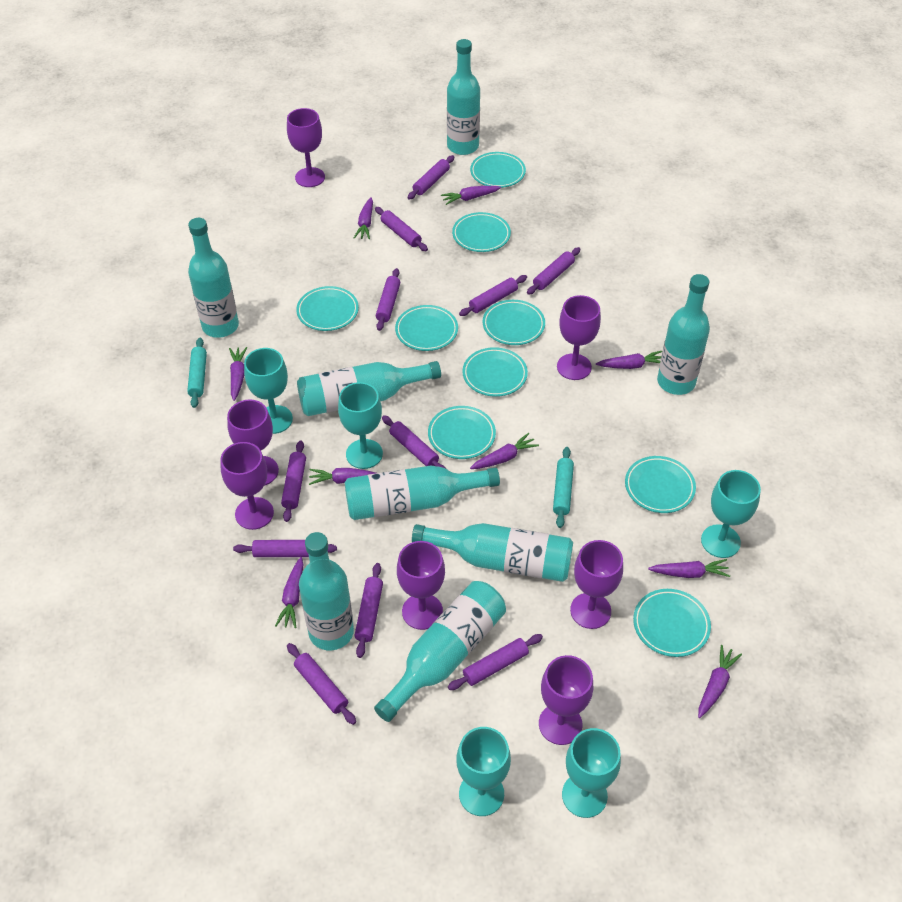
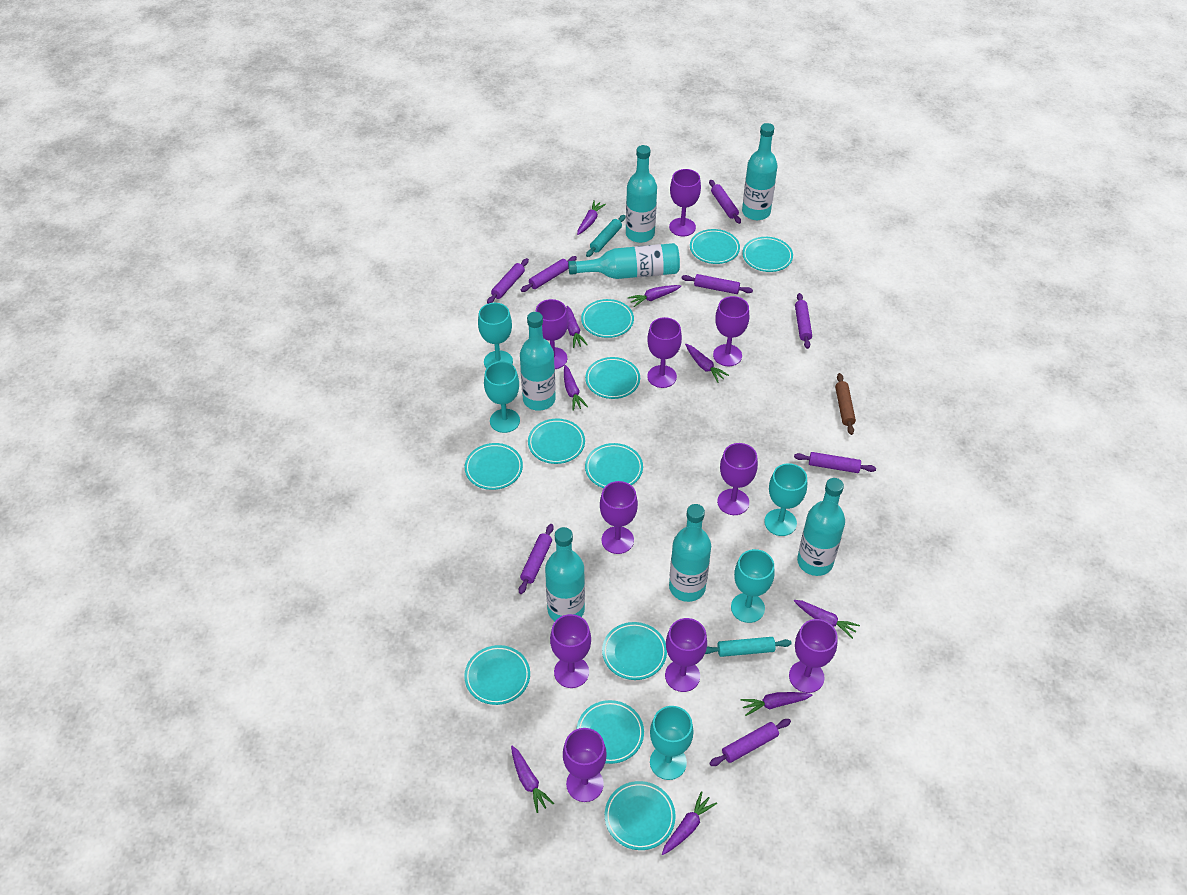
brown rolling pin: none = 0 -> [835,373,856,435] = 1
purple goblet: [220,442,274,530] [227,400,279,486] [287,108,325,187] [397,541,445,630] [539,655,593,745] [557,295,601,380] [570,540,623,629] = 7 -> [535,299,568,369] [550,614,591,688] [563,728,607,802] [600,481,638,554] [647,317,682,388] [665,618,707,692] [669,169,701,236] [713,296,749,366] [717,443,758,515] [789,619,838,693] = 10
purple rolling pin: [233,540,337,557] [281,441,306,522] [287,643,356,725] [355,563,383,658] [375,207,428,251] [376,268,400,331] [382,415,446,469] [408,155,454,200] [448,634,543,690] [459,275,527,316] [527,247,580,295] = 11 -> [487,258,529,304] [519,524,554,594] [521,256,577,292] [682,274,753,294] [709,180,741,224] [709,719,791,766] [794,452,876,473] [795,293,812,349] = 8
turquoise bottle: [188,218,239,338] [297,361,441,416] [299,532,354,650] [345,466,500,520] [374,581,506,722] [412,523,573,582] [447,39,480,155] [657,274,710,395] = 8 -> [520,312,556,411] [545,527,585,621] [568,243,680,279] [626,145,657,243] [669,504,711,602] [742,123,778,220] [797,478,845,576] = 7
turquoise plate: [296,286,359,331] [395,305,458,351] [428,406,496,459] [452,212,511,252] [462,347,528,397] [470,152,526,188] [483,300,545,345] [625,456,696,513] [633,589,711,657] = 9 -> [464,645,530,705] [465,443,523,490] [528,419,585,464] [576,700,644,764] [581,299,634,338] [585,357,640,399] [585,443,643,488] [602,622,667,680] [605,781,676,850] [690,229,740,264] [742,237,793,272] = 11

